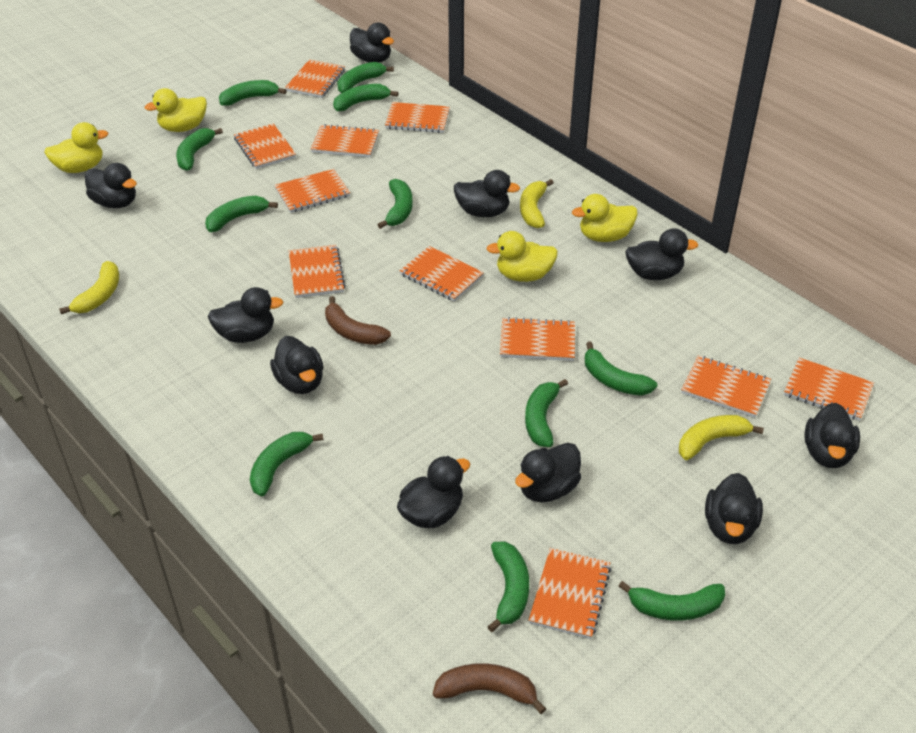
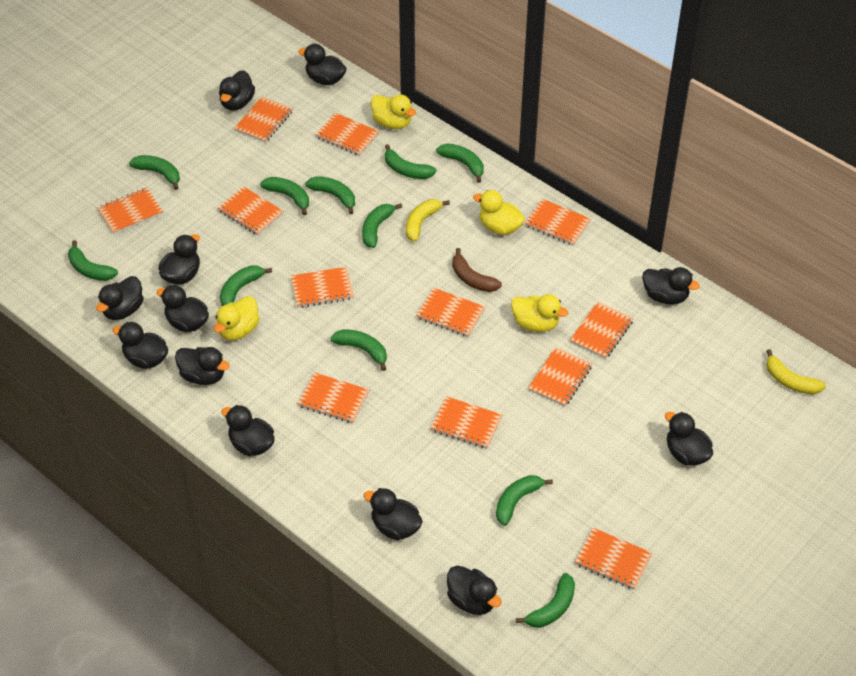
black duck: [85,163,137,208] [208,287,283,343] [270,336,323,394] [350,23,394,63] [397,456,470,528] [454,170,520,217] [515,443,581,502] [625,228,699,280] [705,473,763,544] [804,403,860,468] = 10 -> [96,276,144,320] [113,322,168,369] [156,285,209,332] [158,234,200,285] [175,347,230,385] [219,70,255,111] [221,405,275,456] [298,44,347,85] [364,488,423,540] [447,566,502,615] [642,267,700,305] [665,412,713,466] = 12
brown banana: [325,296,391,345] [433,663,546,714] = 2 -> [452,248,502,292] = 1
orange notebook: [234,123,296,169] [274,169,350,213] [285,59,345,98] [289,245,346,298] [310,124,379,158] [385,102,450,133] [399,246,484,302] [500,317,575,361] [529,548,611,639] [681,355,771,418] [784,358,874,421] = 11 -> [98,188,164,234] [218,186,284,236] [234,96,293,143] [291,267,354,308] [298,372,369,423] [315,113,380,156] [416,288,485,337] [431,396,503,449] [525,199,591,246] [528,347,592,407] [570,302,633,359] [575,528,652,590] = 12
yellow banana: [59,261,119,314] [520,179,554,228] [679,415,764,460] = 3 -> [406,199,450,242] [766,349,826,394] = 2

